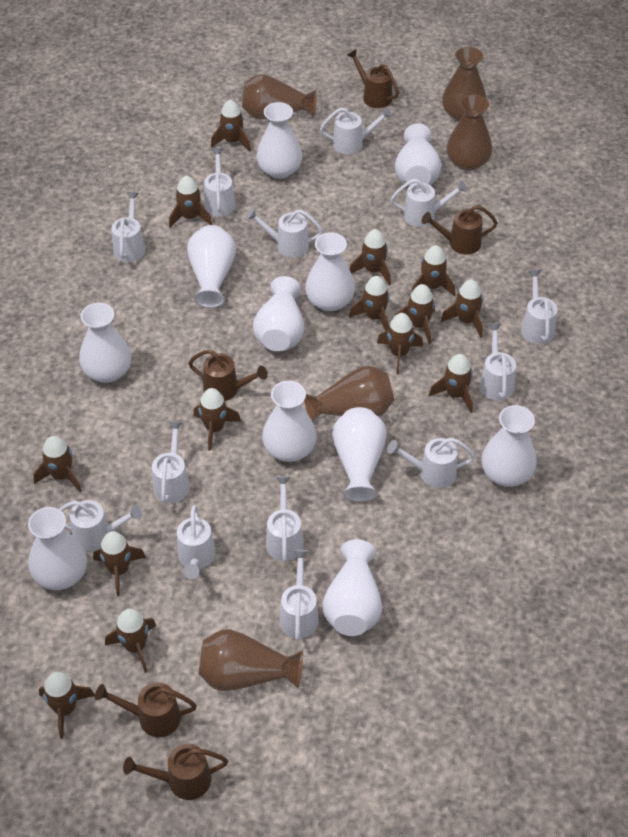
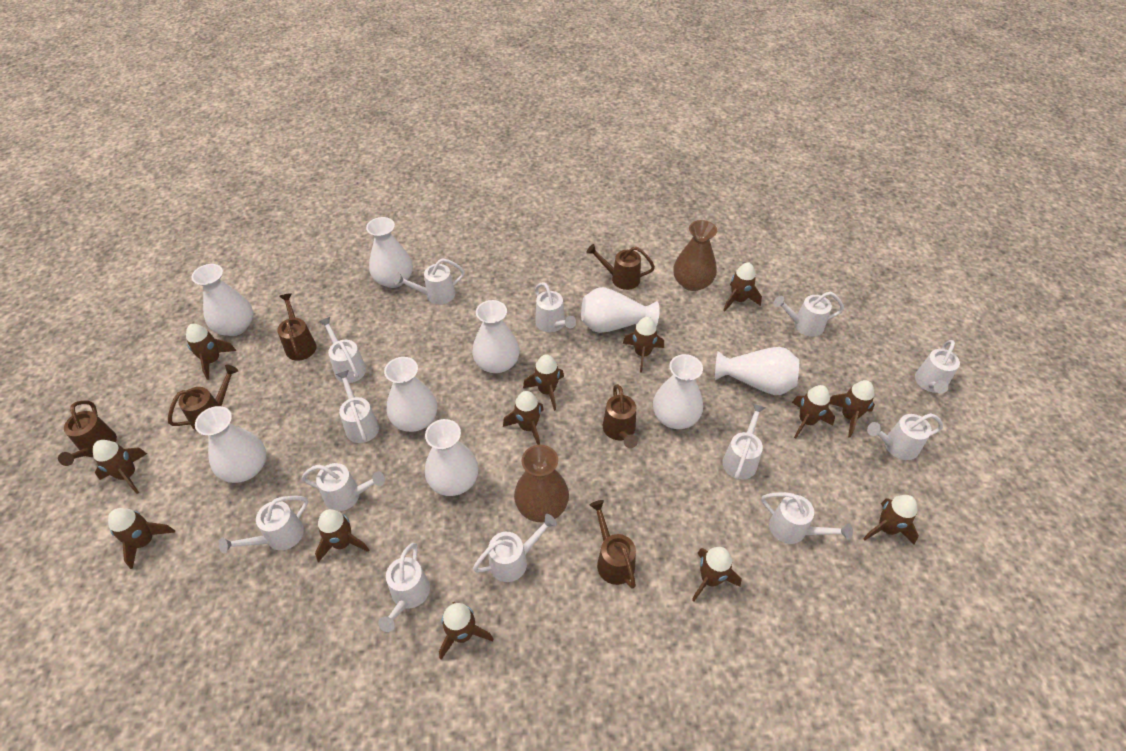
brown rocket: [33,436,82,492] [39,672,95,739] [93,531,146,596] [105,609,156,673] [169,175,212,227] [193,388,241,451] [211,99,251,152] [349,229,391,285] [349,276,389,331] [377,313,423,374] [395,284,435,344] [410,245,455,297] [429,354,473,413] [441,279,483,338] = 14 -> [93,440,147,494] [108,508,175,569] [186,324,236,380] [315,509,369,562] [439,602,493,660] [503,391,544,445] [523,354,564,411] [623,317,664,373] [692,547,742,601] [723,262,762,312] [792,385,835,439] [829,380,875,437] [863,495,919,545] = 13
brown vase: [199,629,303,691] [242,74,317,120] [304,366,394,422] [442,47,486,122] [447,94,492,171] = 5 -> [514,445,569,522] [673,220,717,291] = 2
brown watering can: [95,682,197,737] [123,744,228,800] [188,350,268,401] [347,49,399,108] [422,205,498,254] = 5 -> [58,400,117,466] [168,365,238,430] [277,293,316,360] [587,244,655,290] [590,500,636,589] [603,384,638,448] = 6
white vase: [28,507,87,590] [79,303,131,383] [187,225,236,308] [253,276,304,351] [257,102,302,179] [262,381,317,462] [305,232,355,311] [323,539,382,636] [332,407,387,502] [395,123,441,187] [481,405,537,487] = 11 -> [191,264,253,336] [195,406,267,483] [366,217,413,288] [384,357,437,432] [425,419,479,496] [472,300,520,373] [581,287,659,333] [653,354,703,429] [715,347,799,395] = 9

